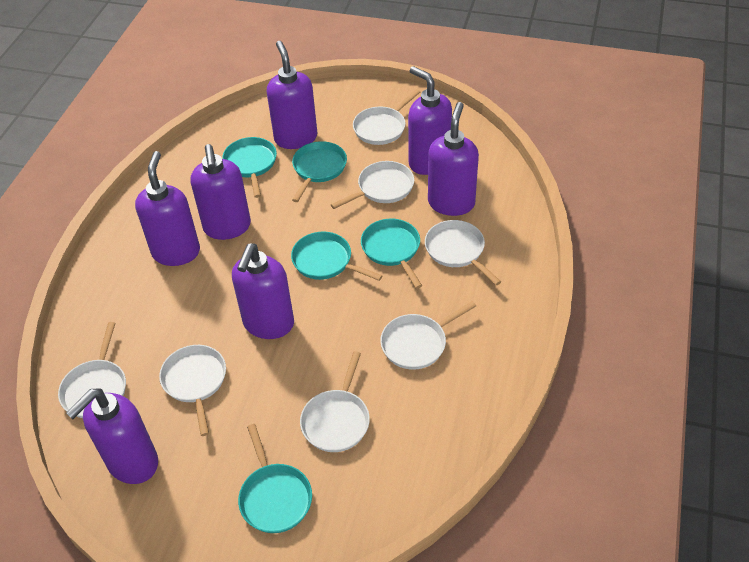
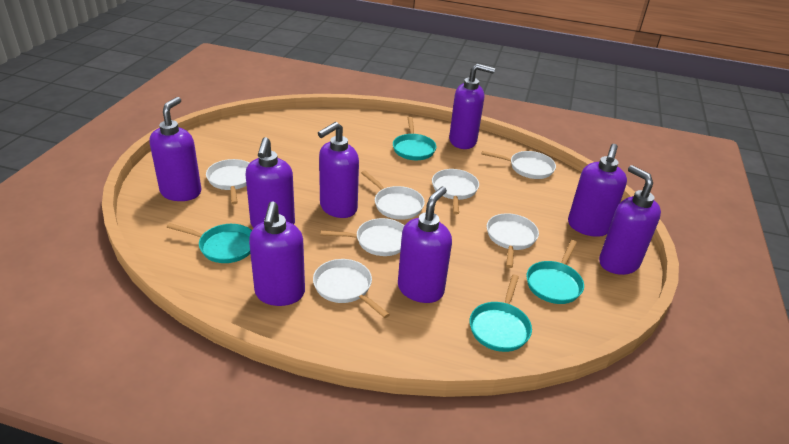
purple soap dispenser: [66,388,158,484] [135,151,200,266] [191,144,251,240] [232,244,294,339] [267,41,317,149] [408,66,452,175] [428,102,479,216] = 7 -> [149,97,201,201] [245,137,295,228] [249,201,305,306] [318,122,359,218] [398,187,452,303] [449,64,495,149] [568,144,627,237] [599,165,661,275] = 8
turquoise pan: [222,137,277,198] [238,424,312,533] [291,232,382,281] [292,141,347,202] [361,219,422,289] = 5 -> [167,223,252,263] [393,117,436,160] [470,274,532,352] [526,240,584,304] = 4

